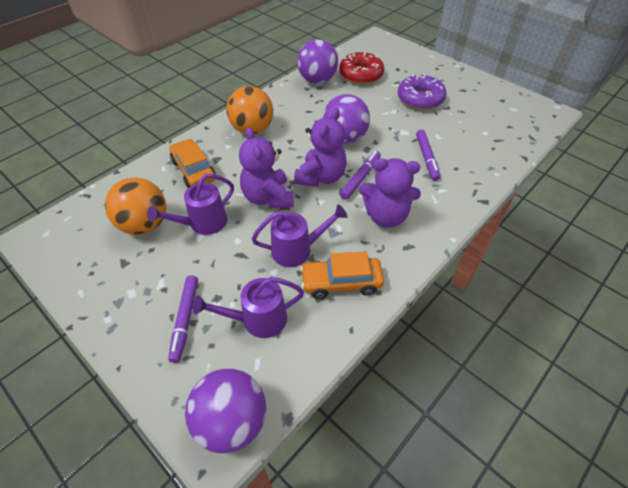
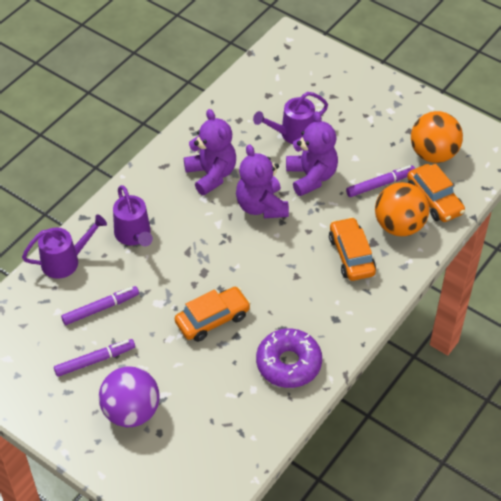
orange car: [169,139,216,188] [300,251,384,299] = 2 -> [175,287,251,342] [329,217,376,281] [407,164,465,222] = 3
purple ball: [185,368,266,453] [297,39,338,84] [323,94,370,144] = 3 -> [99,366,160,427] = 1
red donut: [339,52,384,84] = 1 -> none = 0

